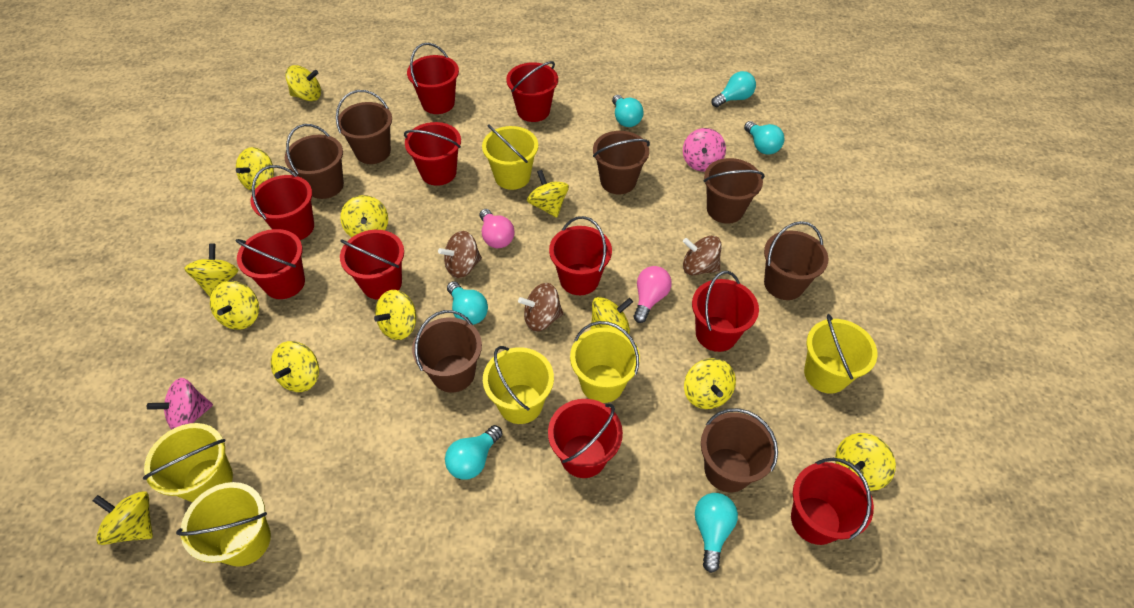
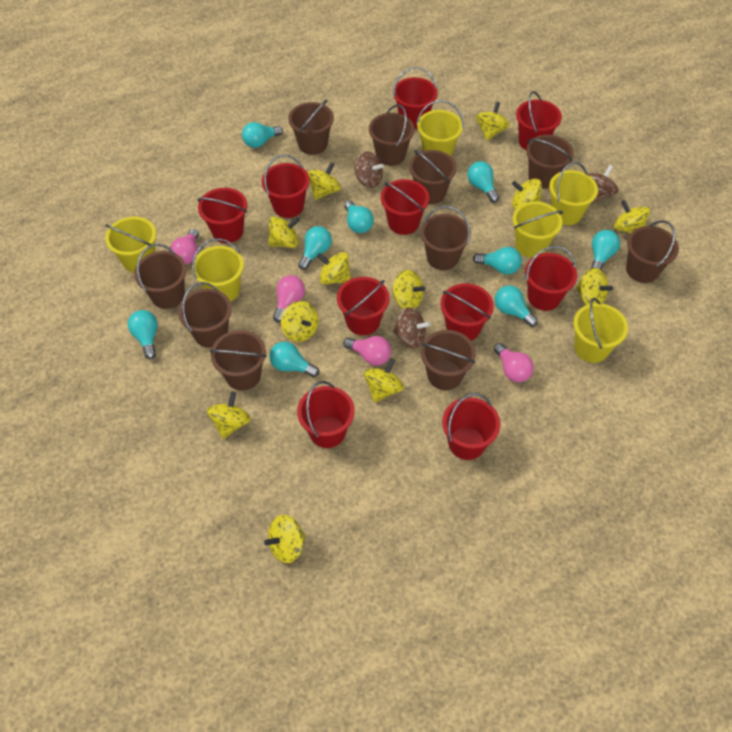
brown bucket: [285,124,344,199] [336,90,392,164] [412,310,482,393] [593,131,650,194] [701,408,778,492] [703,158,765,224] [764,221,829,300] = 7 -> [134,244,187,309] [178,282,232,348] [209,330,267,391] [288,99,334,155] [369,104,415,166] [409,150,457,204] [421,206,471,270] [421,330,476,390] [526,135,574,188] [626,220,679,283] = 10
pink light bulb: [480,209,515,248] [633,266,672,323] = 2 -> [170,229,199,264] [273,275,305,322] [343,336,391,366] [494,343,534,382] = 4
pink spinning top: [147,378,213,430] [683,128,726,172] = 2 -> none = 0
turquoise light bulb: [445,425,502,480] [447,281,488,325] [612,95,644,127] [695,493,738,573] [711,71,756,107] [744,121,784,155] = 6 -> [128,310,158,359] [242,122,283,148] [269,342,319,377] [298,226,332,270] [344,200,374,233] [467,161,499,203] [473,247,522,275] [495,285,538,327] [592,230,620,270] = 9

